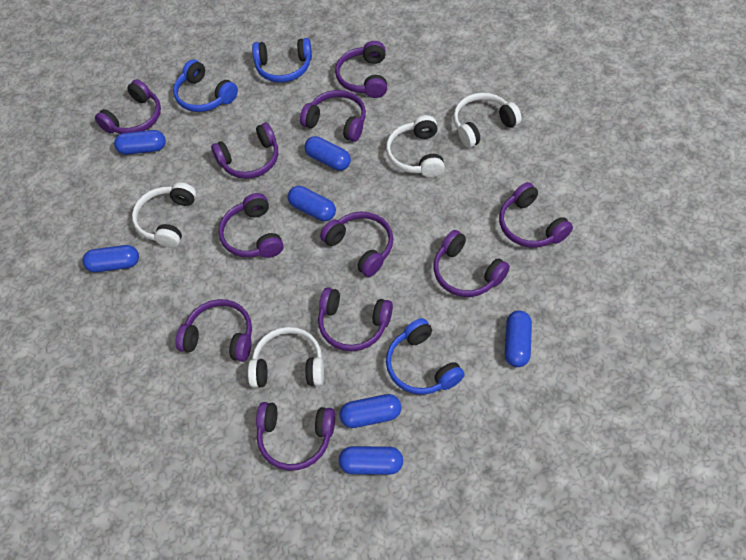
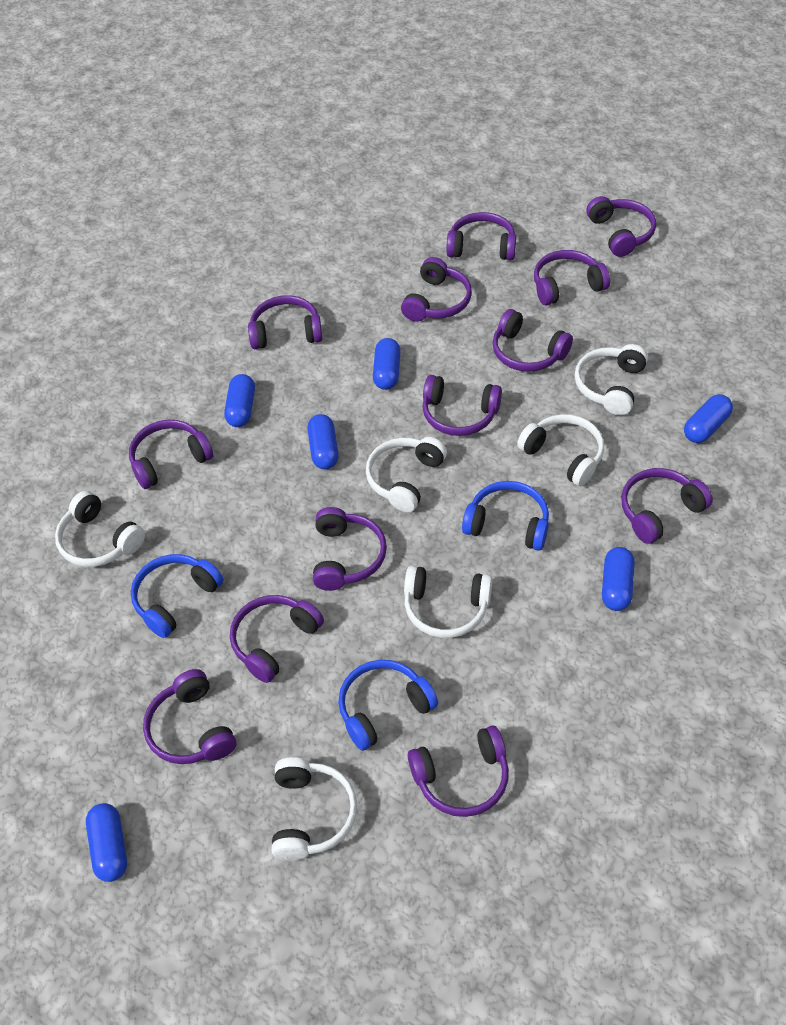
blue capsule: [82,245,139,272] [114,130,166,155] [288,186,336,221] [304,136,351,171] [339,394,401,428] [339,446,403,475] [505,311,532,367] = 7 -> [86,803,127,882] [224,374,255,427] [307,414,339,469] [373,338,401,390] [602,547,635,611] [684,394,733,443] = 6
purple headphones: [95,79,161,134] [176,299,252,362] [211,123,278,179] [218,193,284,258] [256,402,335,471] [300,90,366,142] [318,287,393,351] [320,211,393,277] [335,41,387,98] [434,230,510,297] [499,182,573,248] = 11 -> [129,420,213,489] [143,669,236,764] [230,595,324,683] [248,295,322,349] [313,507,387,591] [401,257,472,322] [408,725,509,817] [422,375,502,436] [446,212,516,260] [492,309,573,372] [534,250,610,306] [586,196,656,257] [621,468,713,544] = 13
white headphones: [132,182,196,248] [248,327,324,387] [386,115,445,177] [453,93,522,148] = 4 -> [55,491,145,567] [272,757,357,861] [366,437,447,512] [404,566,492,638] [517,414,604,486] [575,344,648,415] = 6

